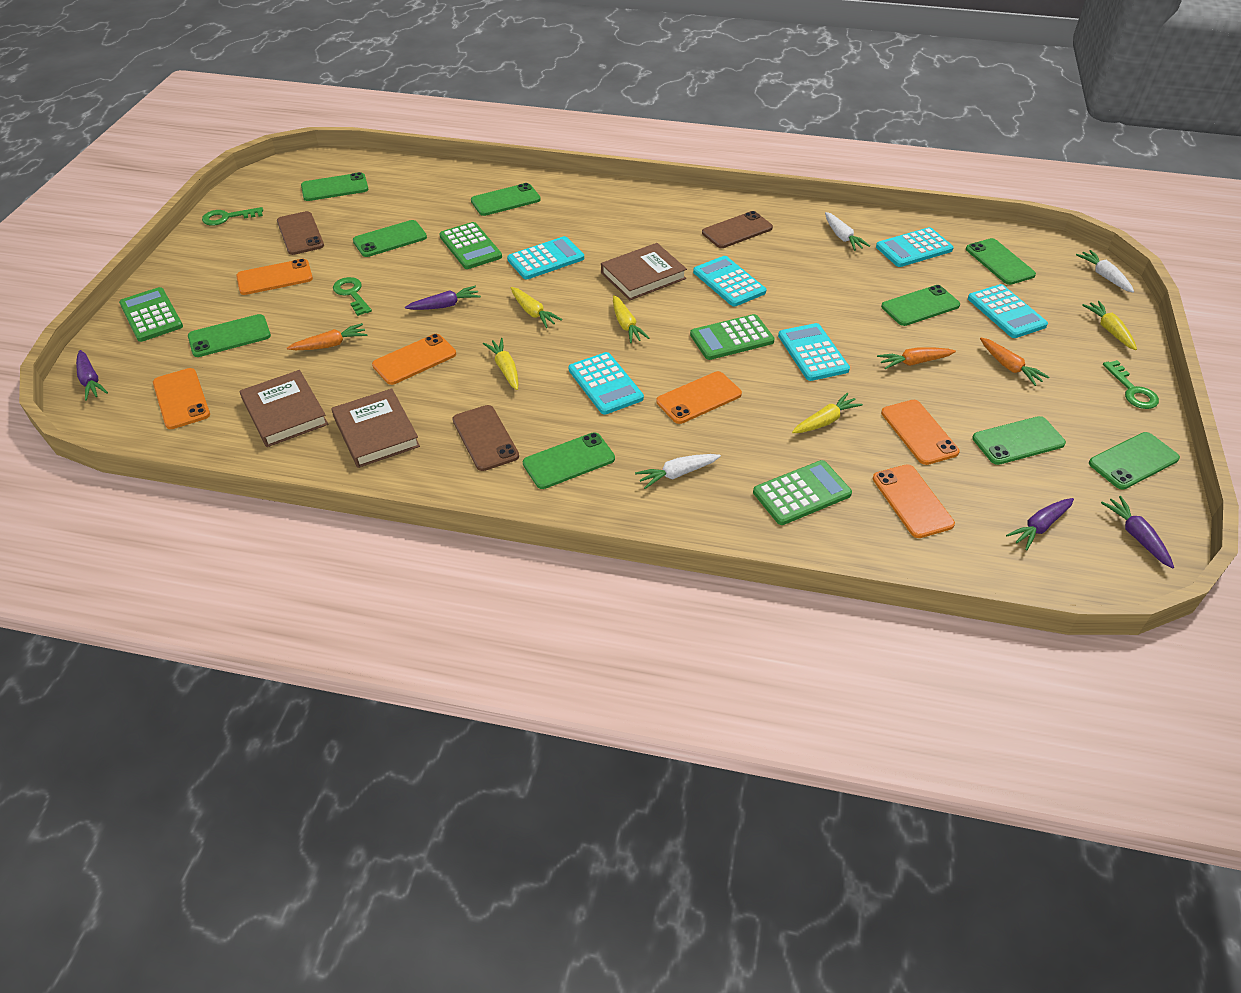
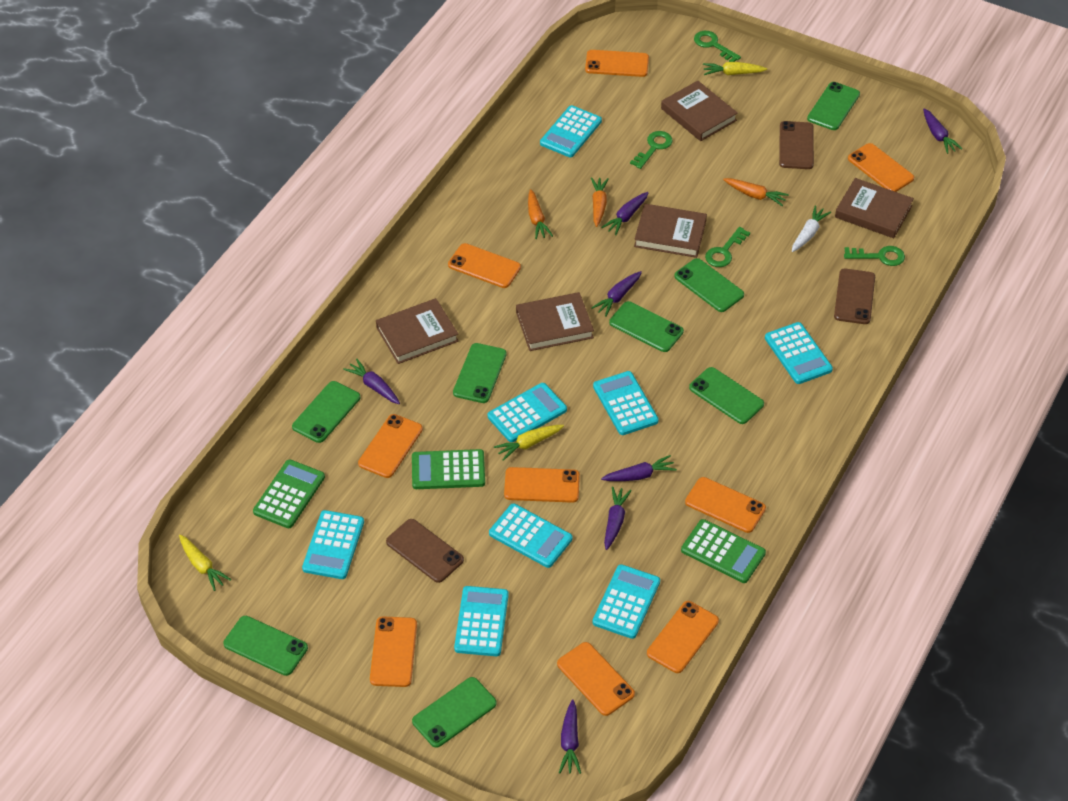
brown book: [240,370,328,447] [331,389,420,468] [601,243,687,301] = 3 -> [376,298,459,364] [516,292,594,351] [634,204,707,258] [661,81,738,141] [835,178,914,238] = 5
green calculator: [119,287,183,342] [439,222,502,269] [690,314,775,360] [753,460,852,525] = 4 -> [253,459,325,528] [412,449,485,489] [681,519,766,583] = 3
green key: [202,207,263,225] [333,277,372,316] [1103,360,1159,409] = 3 -> [630,131,673,169] [694,31,741,62] [705,227,750,267] [844,246,905,266] = 4
green phone: [188,314,271,357] [301,172,368,201] [353,220,427,257] [471,183,541,216] [523,432,615,489] [881,285,960,326] [966,238,1036,285] [972,416,1066,465] [1089,432,1180,489] = 9 -> [223,616,308,676] [292,381,360,443] [412,677,497,748] [453,343,507,403] [609,301,684,352] [674,258,744,312] [689,367,764,424] [807,82,860,130] = 8
orange phone: [153,368,210,429] [236,259,313,295] [372,334,456,385] [656,371,742,424] [873,464,955,538] [881,400,960,465] = 6 -> [358,414,423,478] [370,616,417,687] [448,243,521,288] [504,467,580,503] [557,642,635,716] [585,50,649,77] [647,601,719,673] [685,477,766,533] [848,143,914,192] = 9
purple carrot: [76,350,108,401] [405,286,481,310] [1006,498,1074,551] [1101,496,1174,569] = 4 -> [343,359,400,404] [559,699,581,774] [591,271,642,317] [601,192,649,235] [601,455,677,481] [604,487,632,550] [923,108,962,154] = 7
turquoise calculator: [507,236,584,279] [569,352,644,415] [693,256,766,307] [778,323,850,381] [876,227,954,267] [968,284,1048,338] = 6 -> [302,510,364,579] [454,586,509,656] [488,383,567,442] [489,503,573,568] [540,105,602,157] [593,371,659,435] [593,564,660,639] [765,322,833,384] = 8
white carrot: [635,454,721,489] [825,212,870,251] [1076,250,1134,293] = 3 -> [792,205,831,252] = 1
yellow carrot: [483,338,519,390] [511,287,562,328] [613,295,649,343] [792,393,863,433] [1082,301,1137,350] = 5 -> [179,535,231,591] [494,425,564,461] [703,62,767,75] = 3

